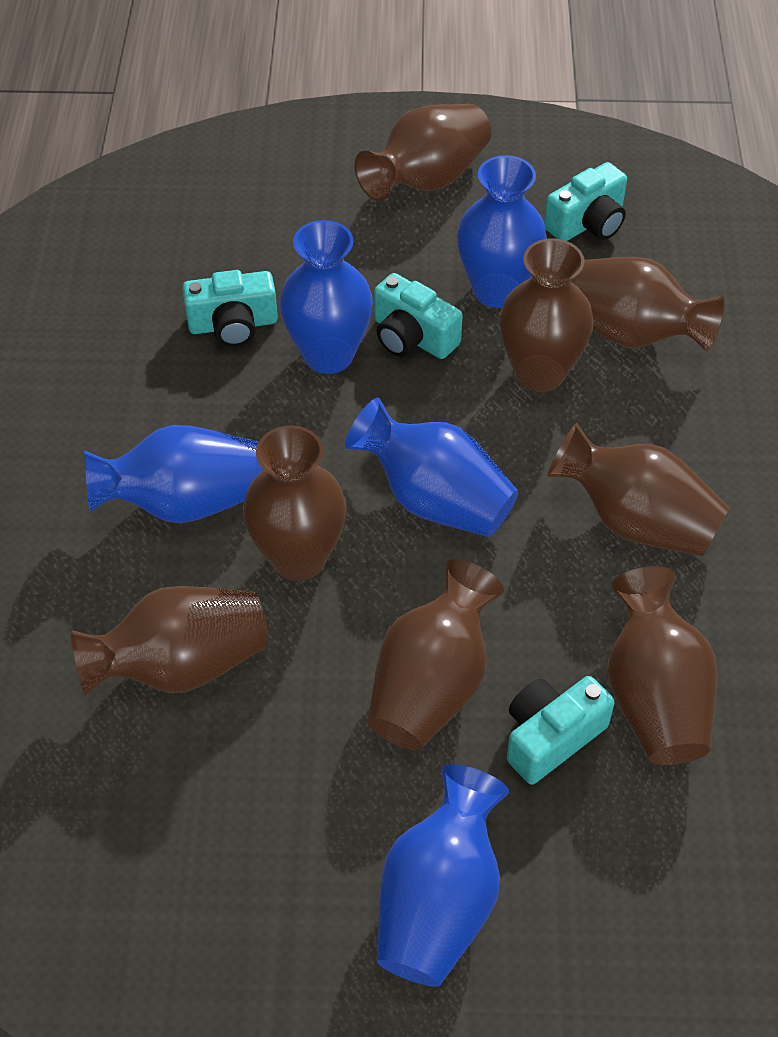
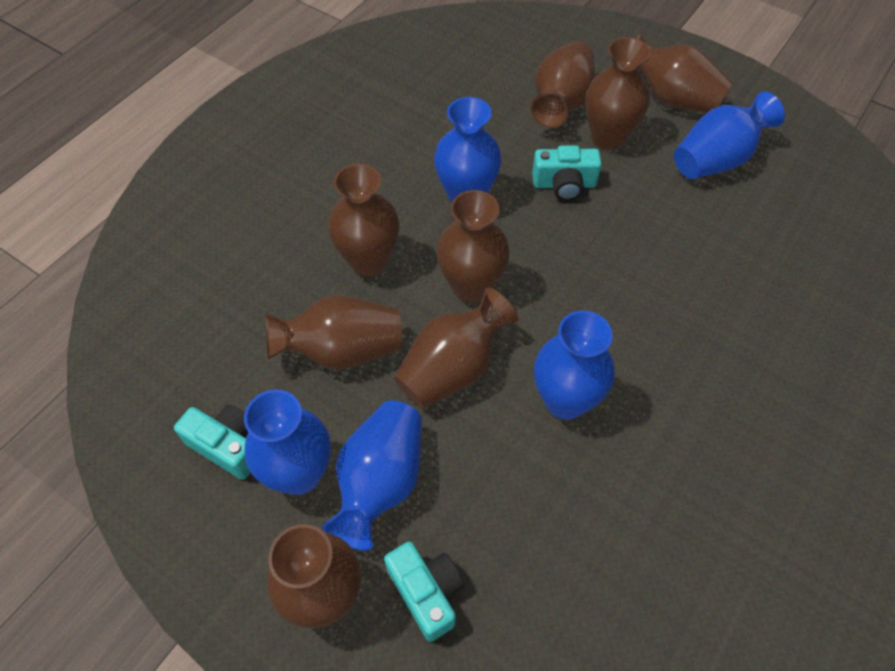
turquoise camera: [182,270,278,347] [374,273,463,359] [507,676,615,785] [544,162,627,241] = 4 -> [174,404,251,480] [384,542,464,642] [532,145,602,201] = 3

